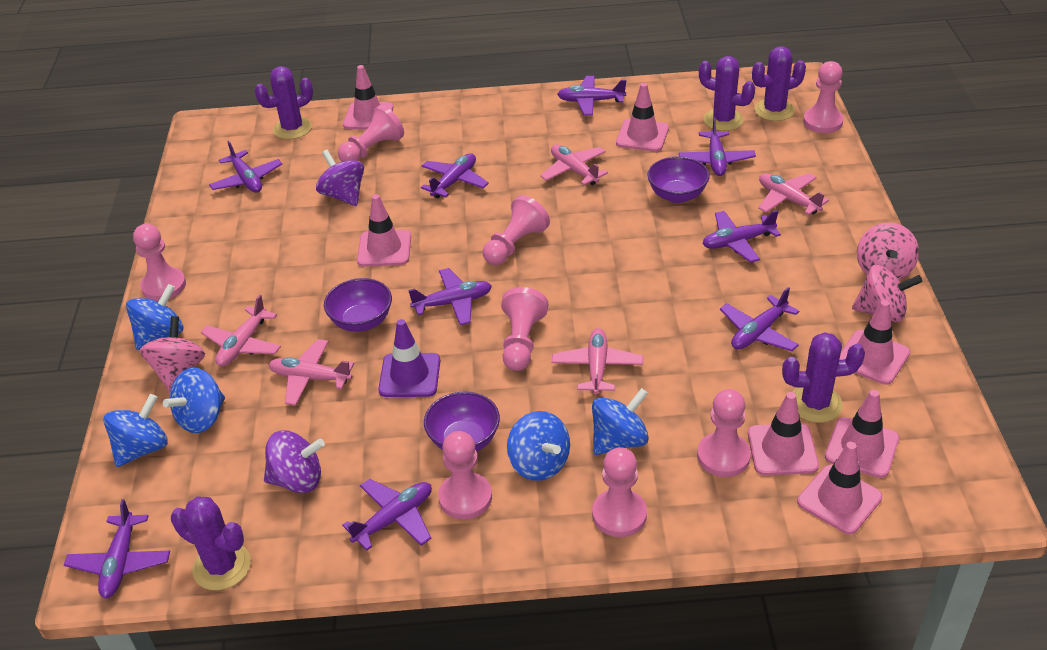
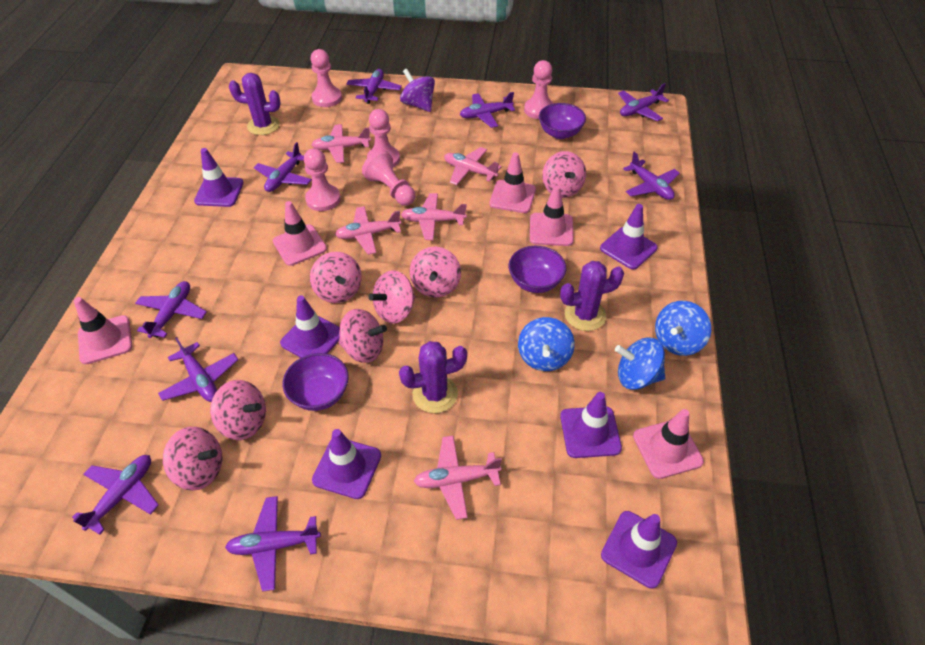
blue spinning top: [103,394,168,467] [126,284,183,350] [163,368,225,433] [507,411,570,481] [592,388,649,455] = 5 -> [518,317,575,371] [615,338,665,390] [655,301,711,356] = 3
pink pawn: [133,224,186,301] [338,105,404,162] [438,431,492,520] [483,195,550,265] [501,287,548,371] [592,447,647,537] [697,389,751,477] [803,61,844,133] = 8 -> [304,148,341,211] [310,49,342,107] [362,150,415,206] [367,109,400,168] [524,60,554,119] = 5
pink spinning top: [140,316,205,391] [852,265,922,322] [857,222,919,280] = 3 -> [163,427,222,491] [210,380,266,440] [310,252,362,303] [338,309,387,363] [369,270,415,324] [409,247,461,298] [542,151,586,198] = 7
pink traffic cone: [343,65,394,129] [357,194,411,267] [616,83,669,151] [748,392,819,475] [797,442,882,534] [825,390,899,478] [839,300,910,385] = 7 -> [74,297,132,365] [273,201,327,266] [489,152,536,213] [530,185,574,246] [633,409,704,479] = 5
purple cactus: [171,496,251,590] [255,66,313,139] [699,56,755,131] [752,46,806,121] [782,332,865,423] = 5 -> [229,73,281,135] [399,341,467,413] [560,261,624,331] = 3
purple spinning top: [264,430,325,493] [316,150,364,206] = 2 -> [400,69,435,112] = 1
purple traffic cone: [378,319,440,397] = 1 -> [194,148,244,207] [280,295,340,358] [312,429,381,499] [560,392,622,458] [600,204,658,269] [601,511,677,589] = 6

